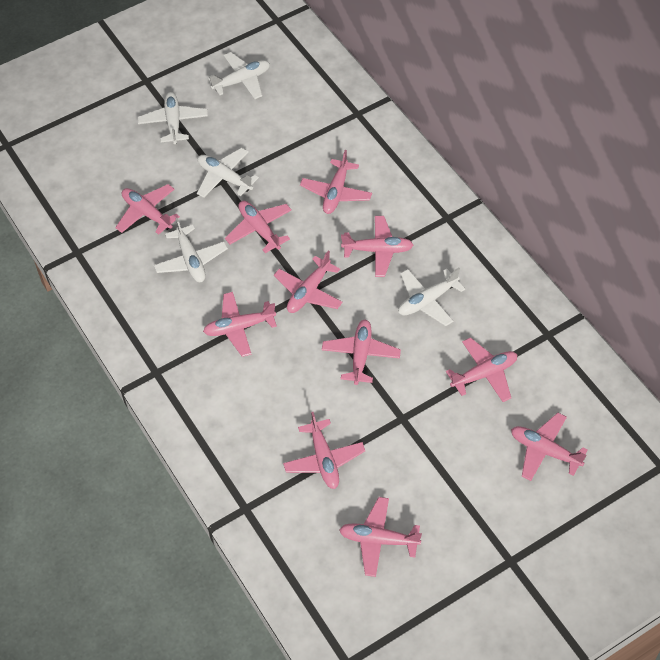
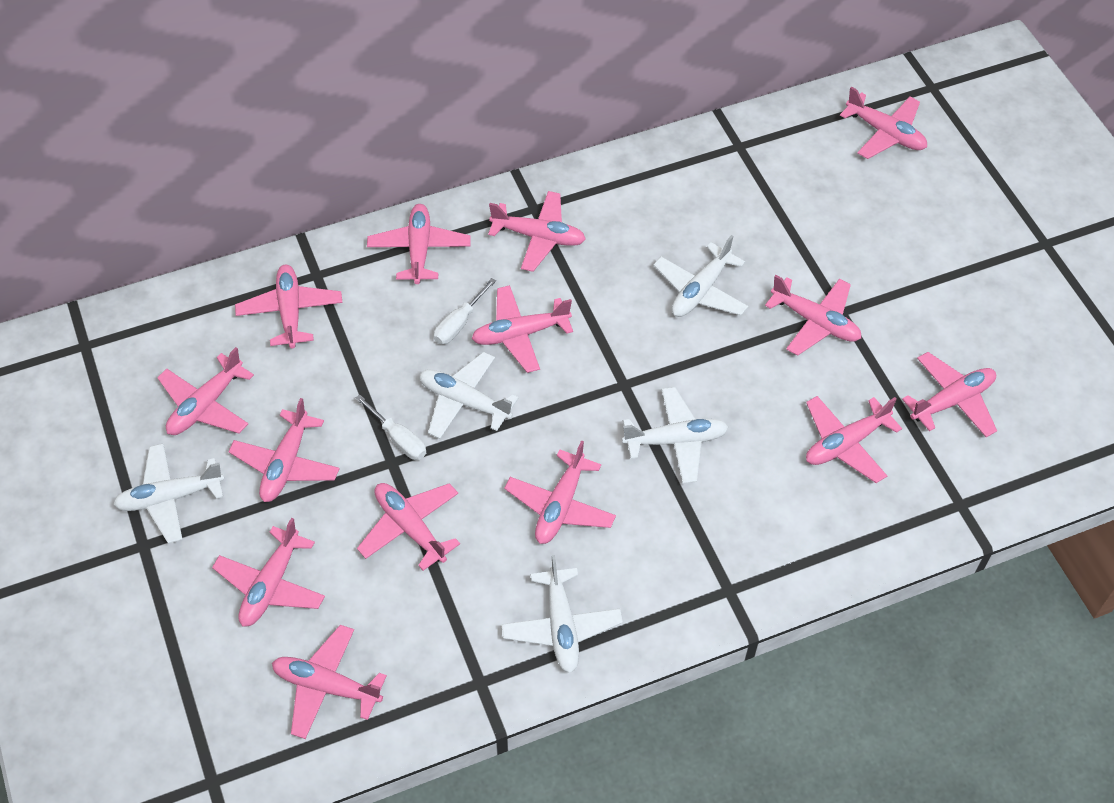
pink plane: [115,184,180,235] [203,292,277,357] [225,201,292,253] [274,251,343,313] [283,412,365,489] [300,150,372,214] [322,320,401,385] [339,497,422,577] [341,216,413,277] [446,337,517,402] [511,413,588,481] = 11 -> [157,347,254,435] [212,518,325,627] [228,398,340,502] [235,264,342,348] [272,625,387,739] [357,483,460,571] [367,204,471,284] [472,285,573,373] [488,191,586,272] [504,440,616,544] [765,275,861,356] [806,396,902,483] [840,87,927,159] [902,352,997,437] = 14
white screwdriver: none = 0 -> [355,395,426,460] [434,278,496,345] = 2

